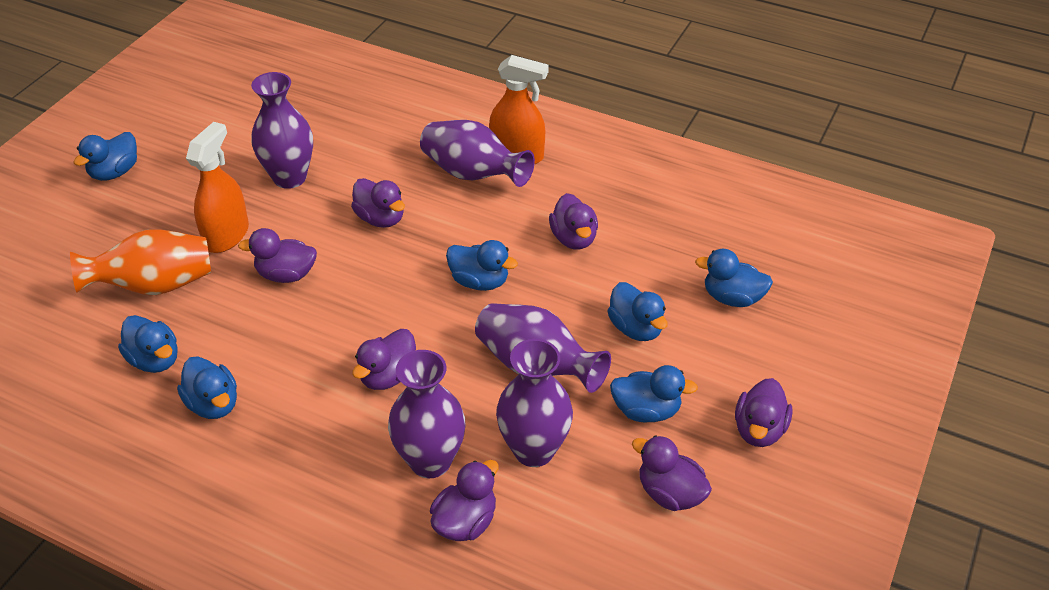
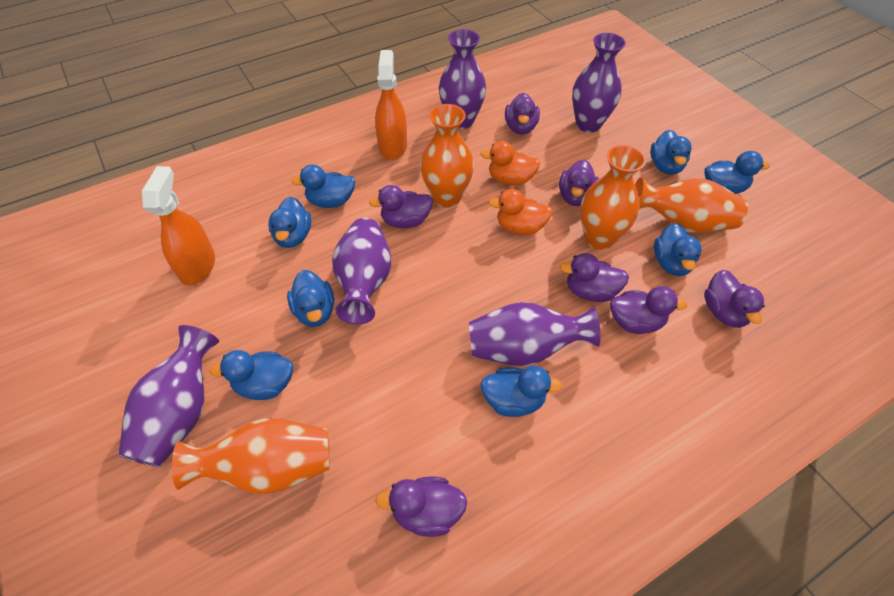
blue duck: [73,132,137,181] [118,315,178,373] [177,356,237,419] [446,240,518,291] [607,282,668,341] [610,365,698,422] [695,249,773,307] = 7 -> [209,350,293,400] [268,197,311,248] [287,270,334,327] [291,164,356,208] [480,366,563,417] [650,130,692,175] [654,223,702,276] [704,151,770,194] = 8
orange duck: none = 0 -> [481,141,540,186] [488,189,553,235] = 2
orange vase: [70,229,211,295] = 1 -> [172,418,330,494] [420,104,474,208] [580,145,646,250] [635,177,748,233] = 4

